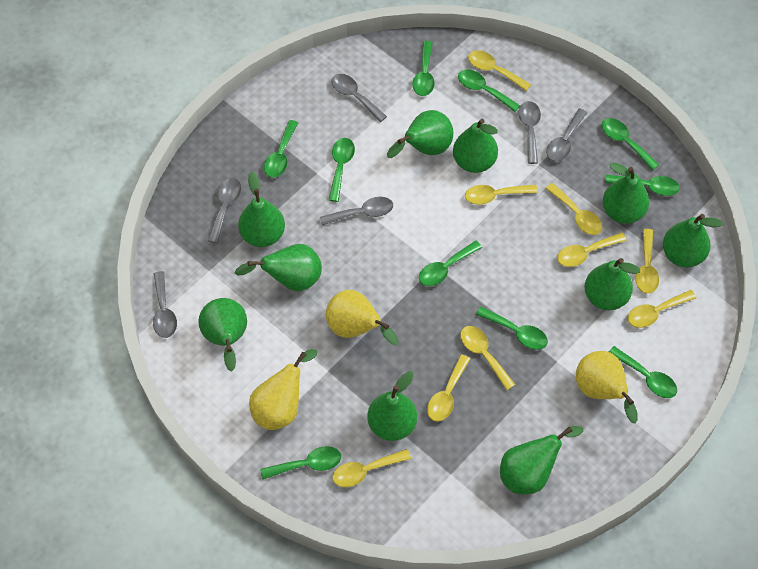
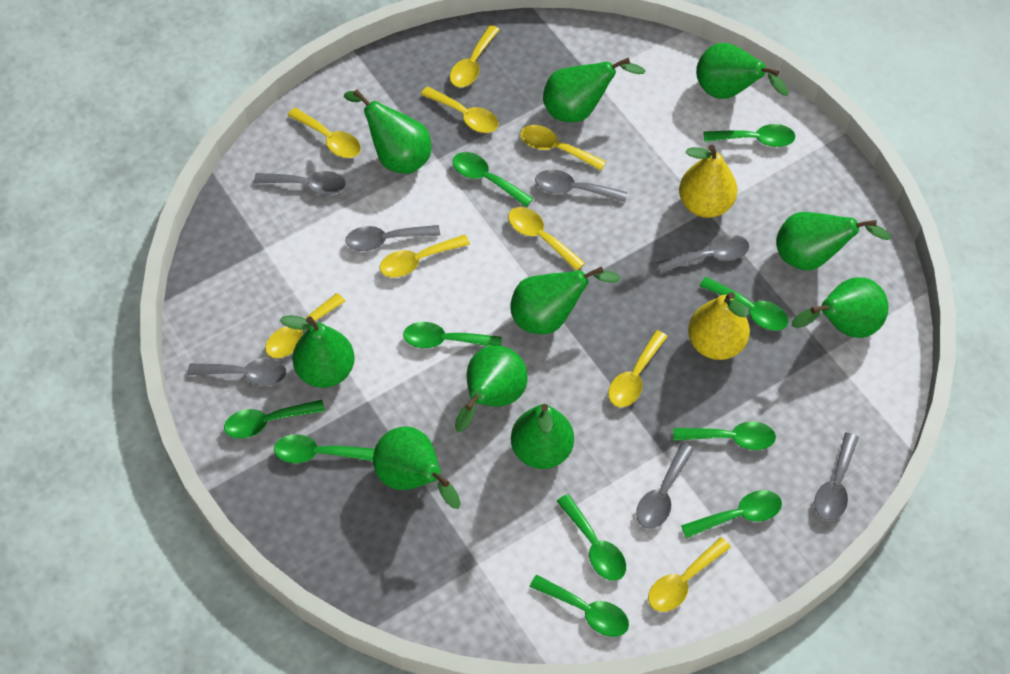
grey spoon: [153,271,177,338] [208,178,242,243] [320,197,393,225] [331,74,387,122] [518,101,541,164] [546,108,587,162] = 6 -> [188,359,286,386] [254,171,346,195] [345,225,440,251] [535,169,627,202] [636,443,694,529] [656,235,749,273] [814,433,859,521] = 7
yellow pear: [249,349,318,430] [326,290,398,345] [576,351,638,424] = 3 -> [679,145,737,218] [688,292,750,360] = 2

